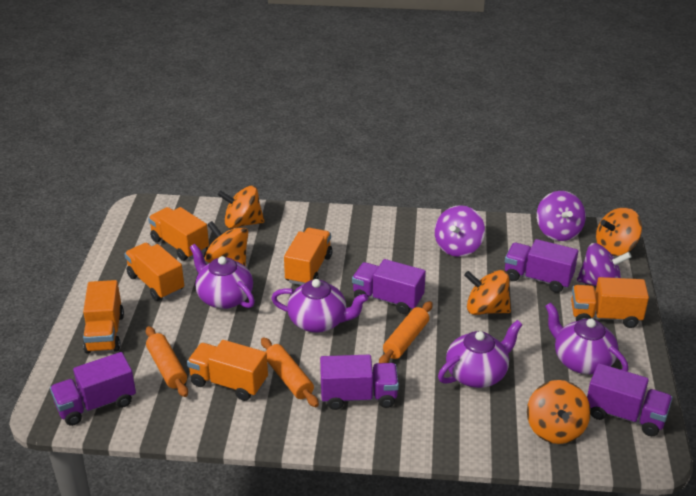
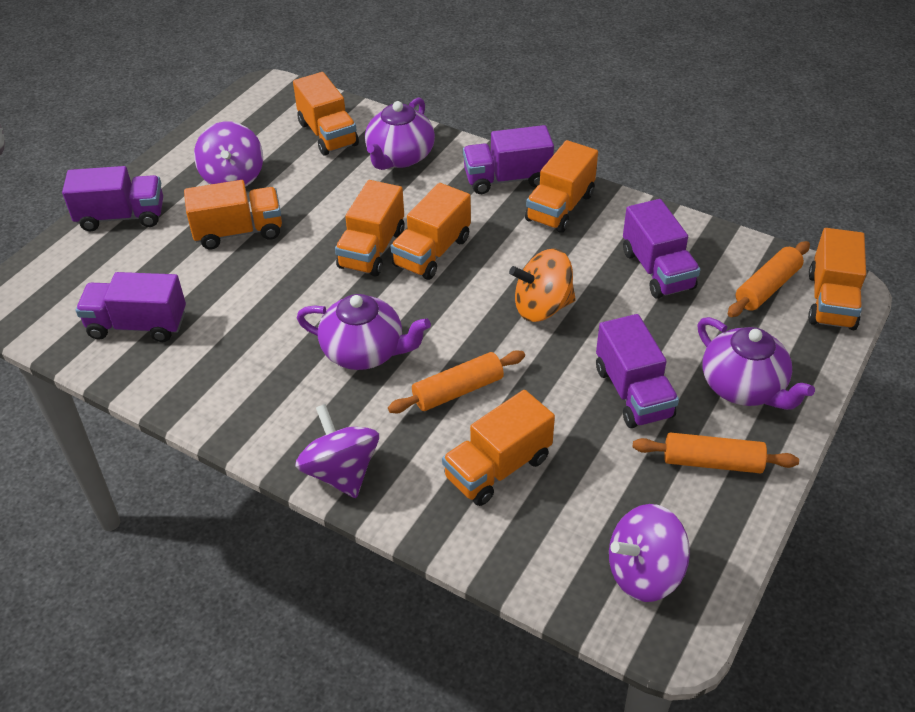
orange spinning top: [205,221,248,267] [218,186,264,229] [464,270,511,315] [527,380,591,444] [596,207,642,256] = 5 -> [509,249,576,322] = 1
orange truck: [83,280,124,353] [124,243,184,301] [148,207,209,261] [187,340,268,401] [284,228,332,285] [571,277,649,328] = 6 -> [184,180,282,249] [293,72,359,155] [335,180,404,277] [391,183,471,280] [442,390,555,506] [525,140,598,233] [808,228,866,330] = 7
purple teapot: [190,244,255,309] [271,279,368,333] [438,320,522,388] [545,302,628,374] = 4 -> [297,294,431,370] [365,97,435,170] [698,317,815,410] = 3

